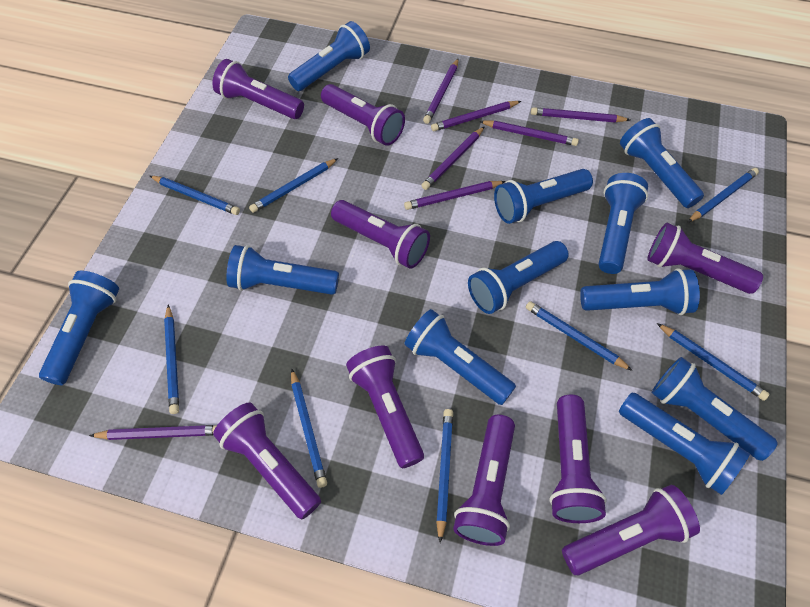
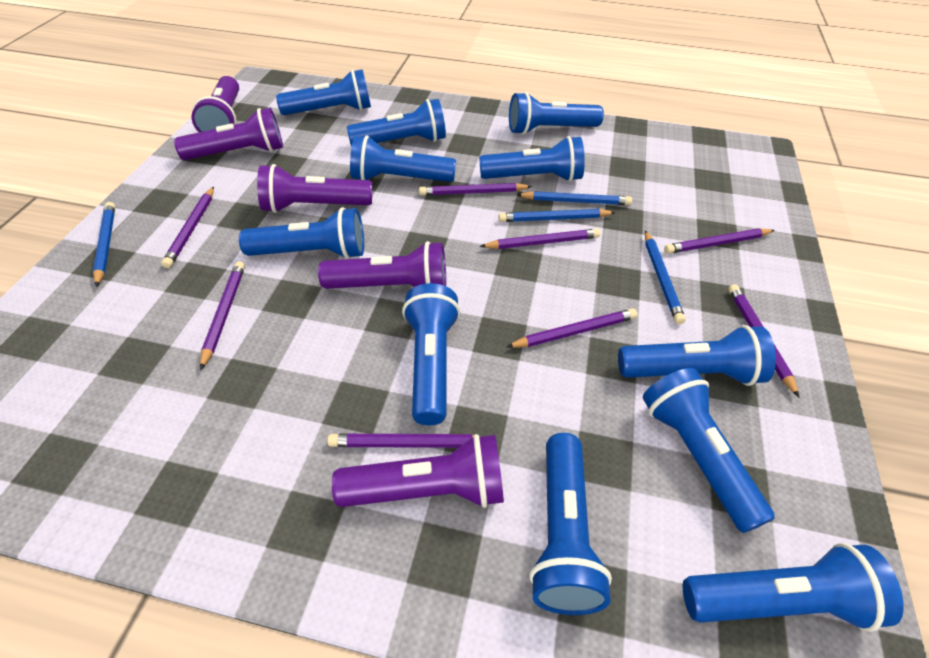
blue pencil: [150,176,240,215] [164,304,179,414] [249,158,338,213] [291,368,327,488] [436,409,453,543] [526,301,633,371] [657,323,770,401] [687,168,759,223] = 8 -> [93,202,115,287] [498,209,616,222] [516,191,632,205] [645,230,686,324] = 4
purple flashlight: [212,59,304,119] [213,402,321,519] [321,84,405,146] [331,200,430,269] [346,346,424,468] [453,415,515,546] [549,395,607,523] [562,485,700,575] [647,223,763,294] = 9 -> [174,108,283,160] [192,76,239,132] [257,164,372,213] [318,241,446,289] [332,434,504,508] = 5
purple pencil: [89,425,217,440] [404,181,506,210] [421,126,485,190] [423,58,459,124] [431,101,521,131] [479,121,579,146] [531,107,630,123] = 7 -> [161,187,214,268] [200,261,245,370] [327,434,497,448] [419,183,532,196] [480,228,600,249] [506,308,637,348] [664,228,775,254] [728,284,800,398] = 8

